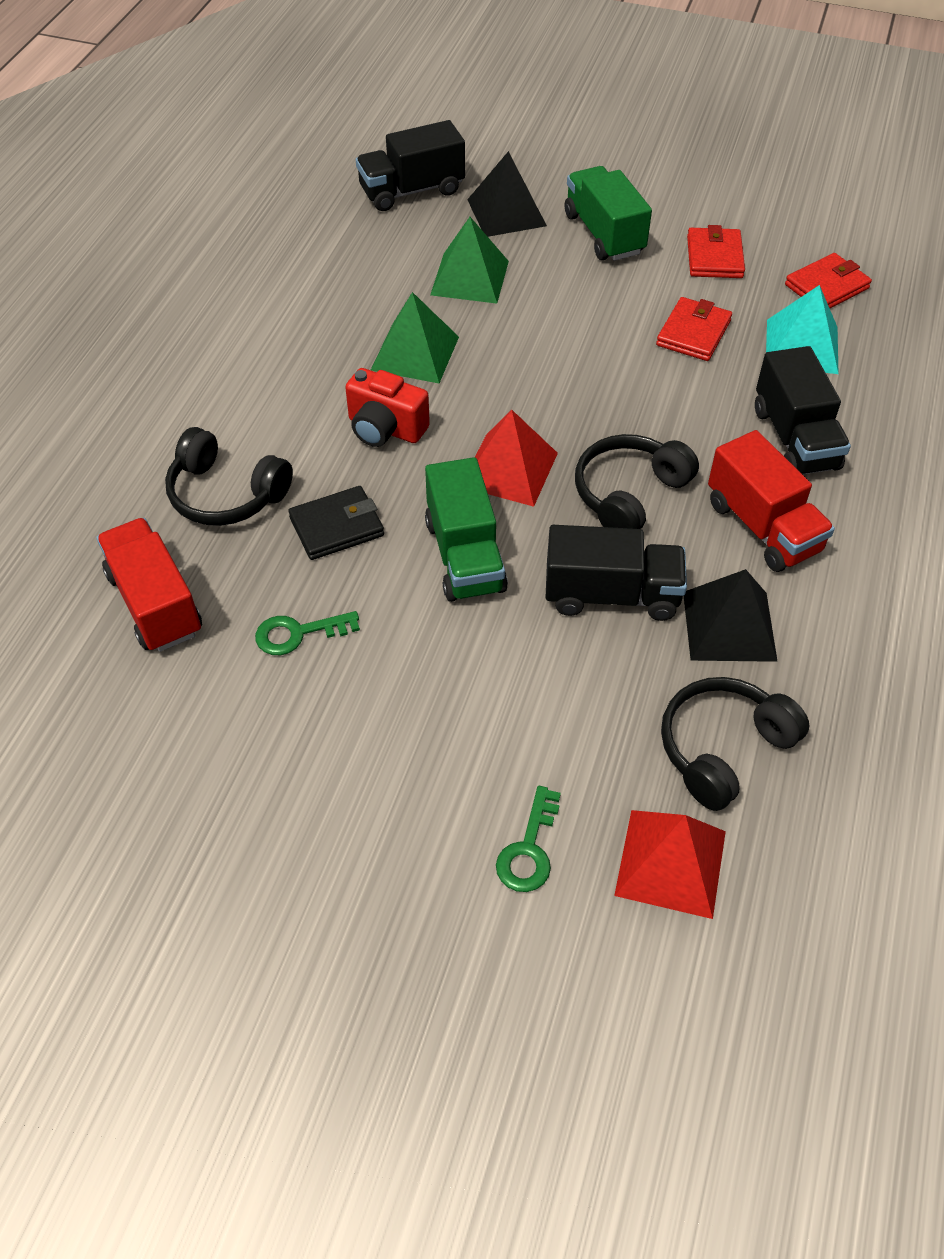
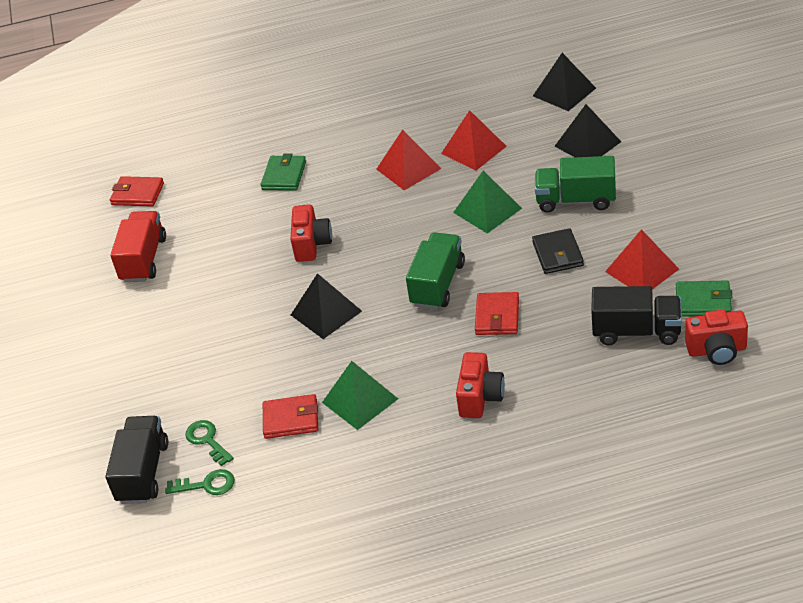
black headphones: [165,427,293,526] [575,434,699,529] [661,677,809,811] = 3 -> none = 0
black pyramid: [467,151,547,237] [684,569,778,662] = 2 -> [291,273,362,339] [533,53,596,111] [555,104,621,157] = 3
black truck: [356,120,465,211] [545,525,687,621] [755,346,851,474] = 3 -> [105,416,168,504] [591,286,682,345] = 2
green wallet: none = 0 -> [261,153,306,191] [676,281,732,317] = 2
red camera: [345,368,430,447] = 1 -> [290,204,332,262] [456,352,505,418] [685,310,748,365] = 3
red pyramid: [475,410,558,507] [614,810,726,919] = 2 -> [376,129,441,190] [441,110,507,171] [605,229,679,289] = 3
red truck: [96,518,202,652] [708,430,835,572] = 2 -> [110,211,166,282] = 1
turquoise pyramid: [766,285,838,374] = 1 -> none = 0

